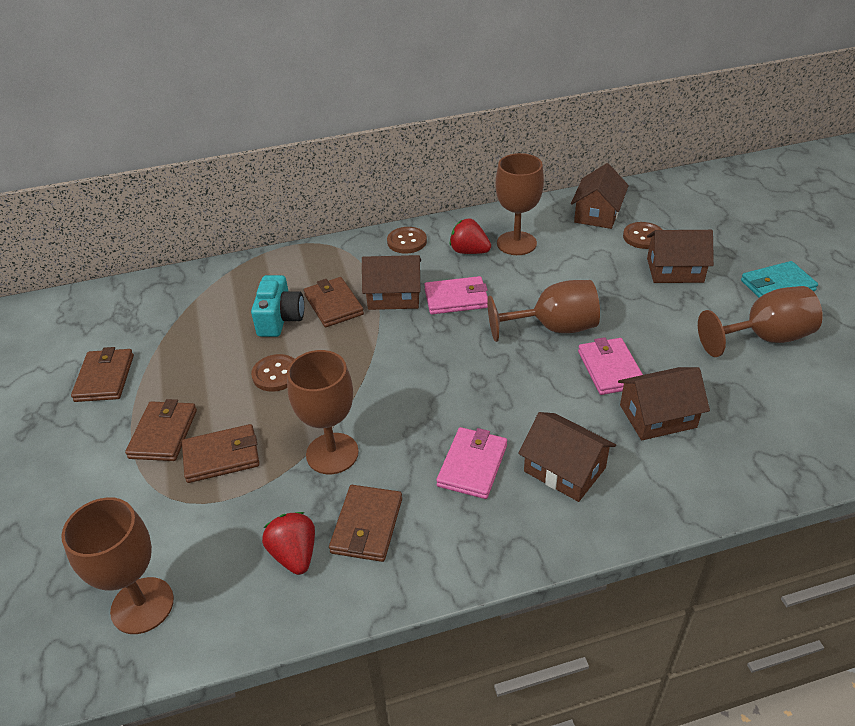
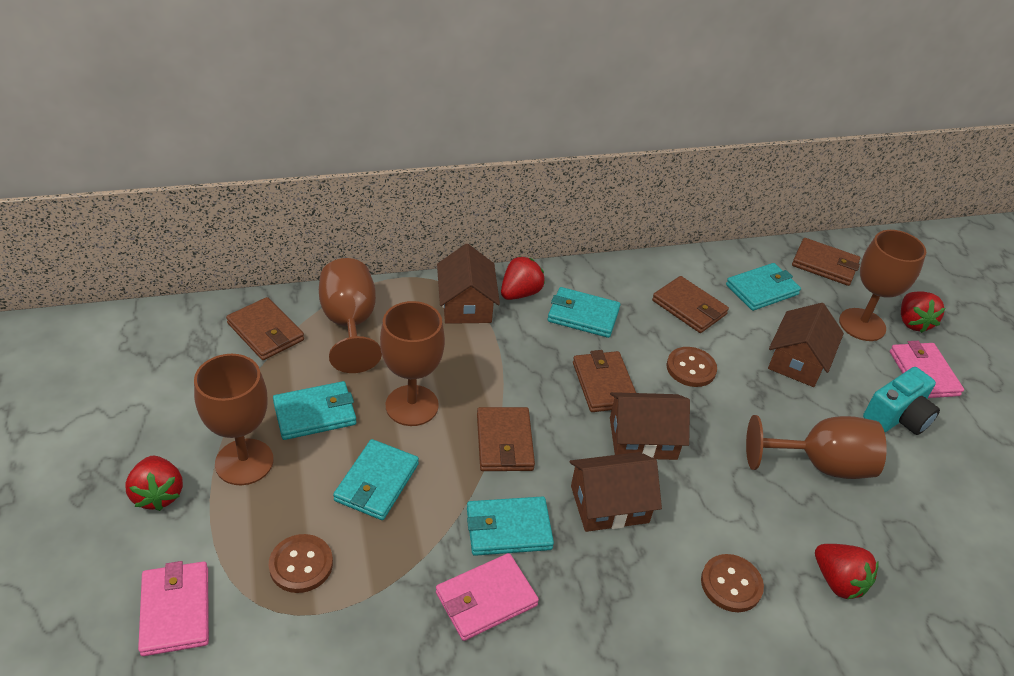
brown house: [362,255,421,310] [518,412,616,502] [571,163,629,229] [618,367,710,440] [647,230,714,283] = 5 -> [437,244,500,324] [570,452,662,532] [610,392,690,460] [768,303,844,387] = 4
red strawberry: [262,512,315,575] [450,218,491,254] = 2 -> [125,456,183,511] [501,256,545,300] [815,544,879,599] [901,291,945,333] = 4
turquoise wallet: [741,261,818,297] = 1 -> [273,381,356,440] [333,439,419,520] [467,496,554,556] [548,287,621,338] [726,263,801,311] = 5

